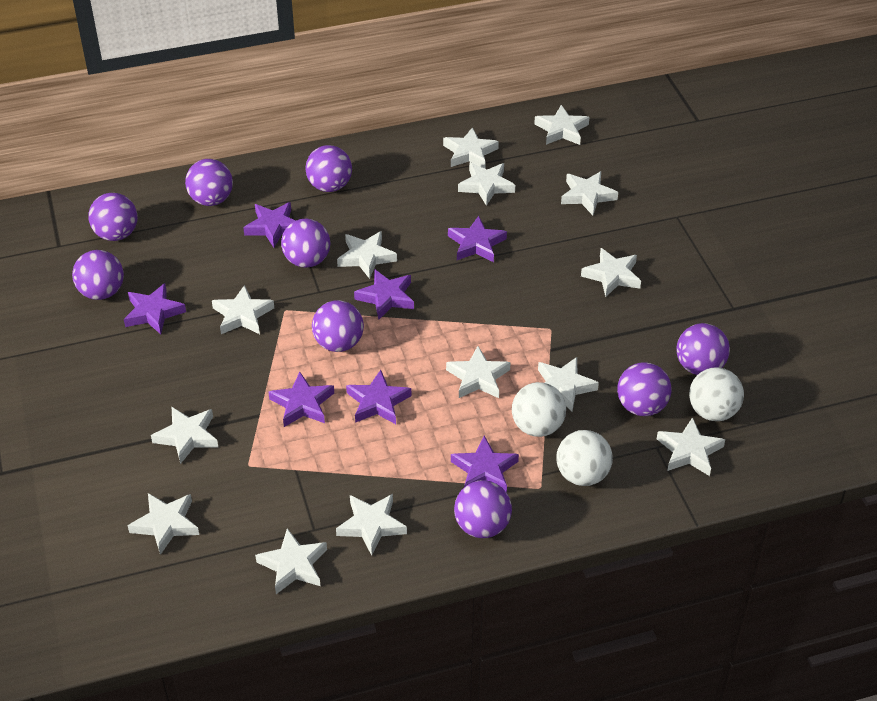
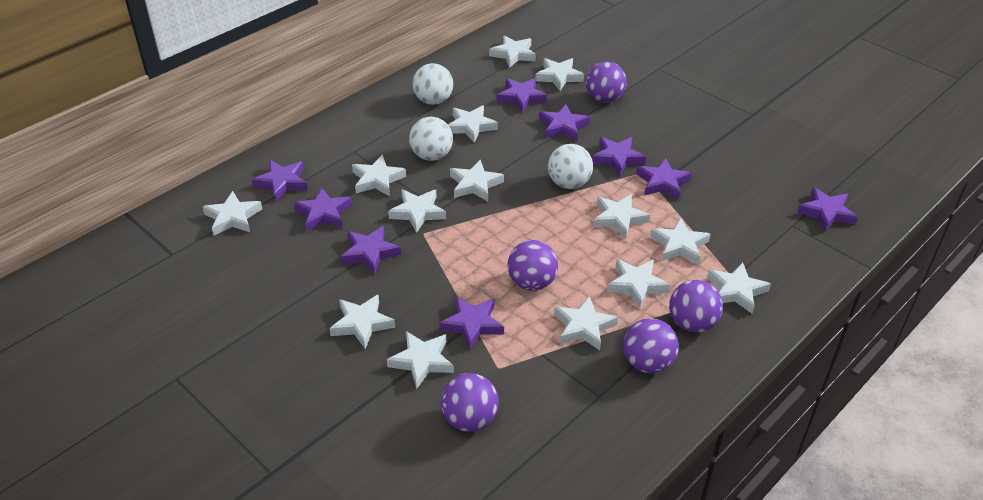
purple ball: [72,250,124,300] [88,193,138,241] [185,159,233,206] [281,218,330,268] [305,145,352,192] [312,300,364,352] [454,480,512,538] [617,363,672,416] [677,323,730,375] = 9 -> [441,373,499,432] [508,240,558,291] [586,61,627,103] [623,318,679,374] [669,280,723,333] = 5
purple star: [124,283,186,334] [243,202,295,247] [269,372,334,427] [346,370,411,424] [354,270,414,320] [448,216,507,262] [451,436,519,492] = 7 -> [252,160,308,201] [294,187,352,231] [341,226,401,274] [439,296,504,350] [497,78,547,113] [539,104,590,141] [592,137,646,176] [636,158,692,200] [797,187,858,232] = 9

